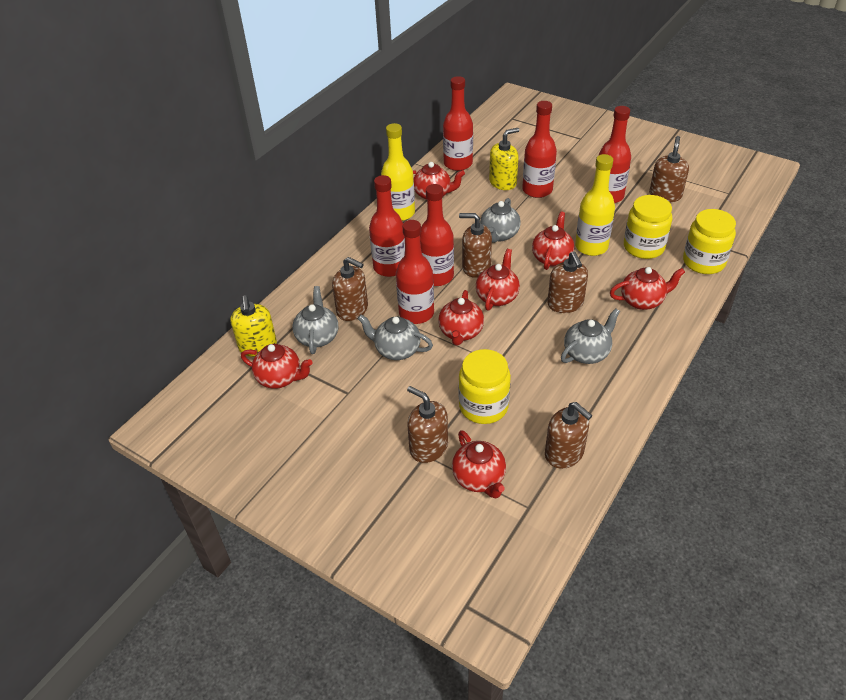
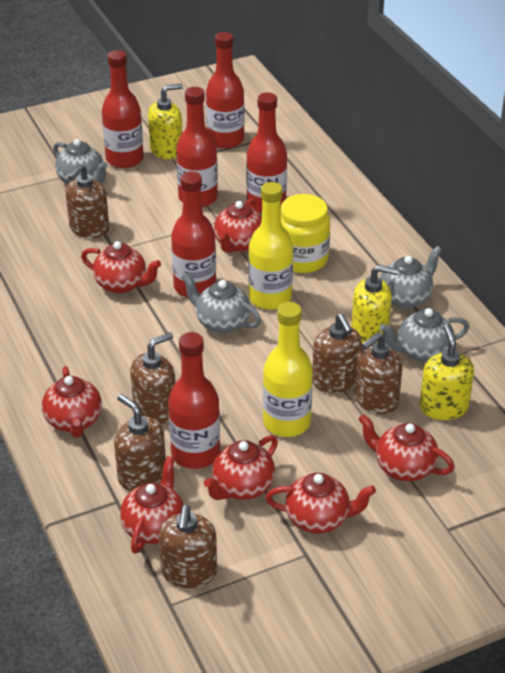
yellow jar: [459,349,511,424] [624,195,672,259] [683,209,736,274] = 3 -> [281,194,330,273] = 1
yellow soap dispenser: [230,295,277,357] [489,128,519,190] = 2 -> [148,83,183,159] [351,265,399,344] [420,324,474,420] = 3

